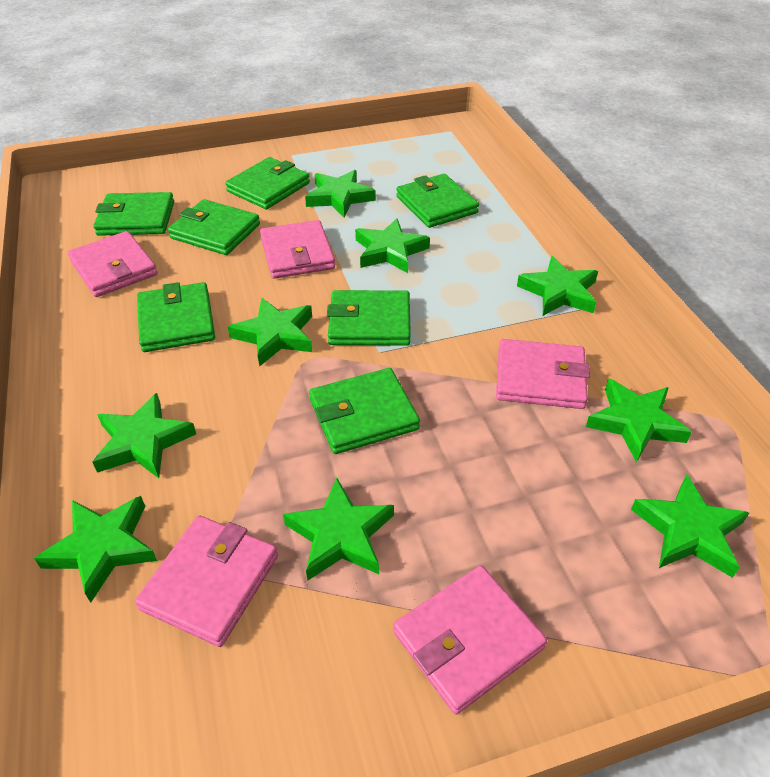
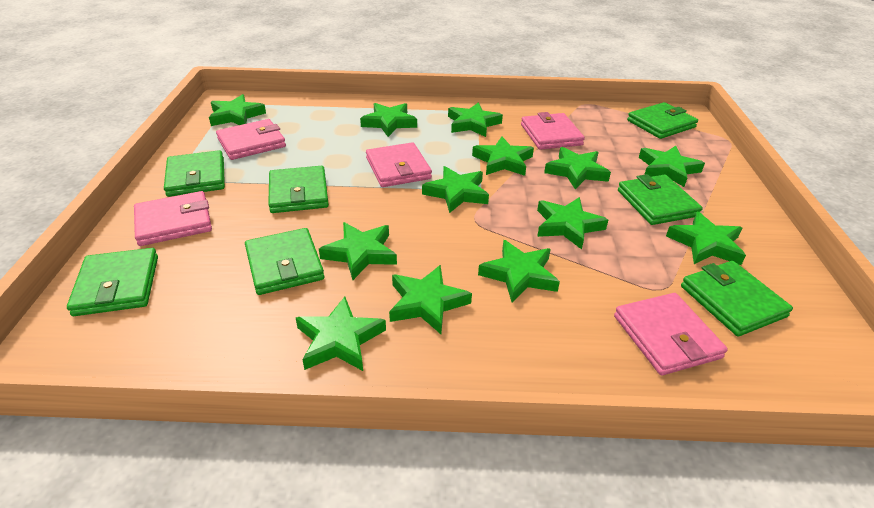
green star: [34,496,157,603] [92,393,196,478] [228,298,312,367] [283,478,394,581] [305,170,376,217] [355,218,430,273] [517,256,598,316] [586,378,692,463] [631,474,749,578] = 9 -> [209,94,266,126] [296,297,386,371] [319,222,397,280] [360,103,417,137] [389,265,472,334] [422,166,489,213] [448,102,503,137] [472,137,534,176] [478,240,560,302] [537,197,608,250] [544,147,611,189] [639,146,705,187] [666,212,746,265] = 13

